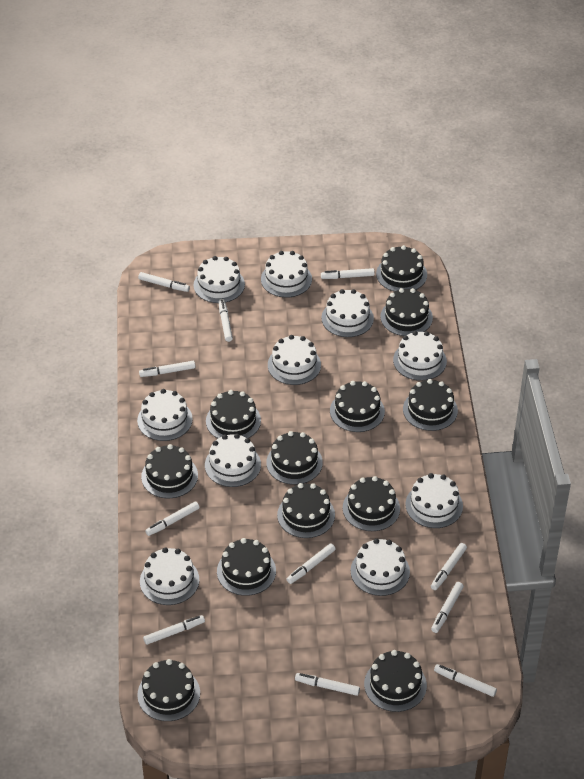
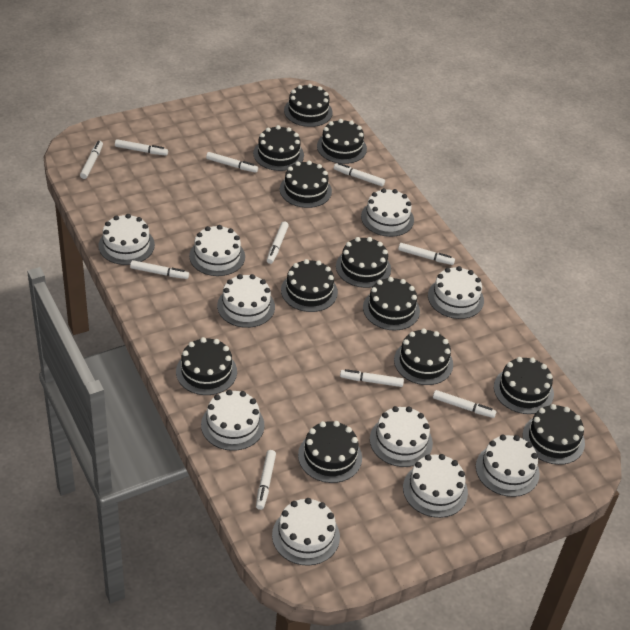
white marker: [138,272,190,292] [139,361,196,377] [143,615,205,645] [145,501,200,536] [219,299,233,342] [287,543,336,584] [295,673,360,696] [321,268,375,279] [431,543,467,590] [431,582,464,633] [434,664,497,697] = 11 -> [80,141,103,179] [115,139,168,156] [130,260,189,279] [206,152,258,173] [256,450,276,510] [267,222,289,264] [334,163,385,186] [340,369,404,387] [398,243,455,265] [433,390,496,418] = 10

